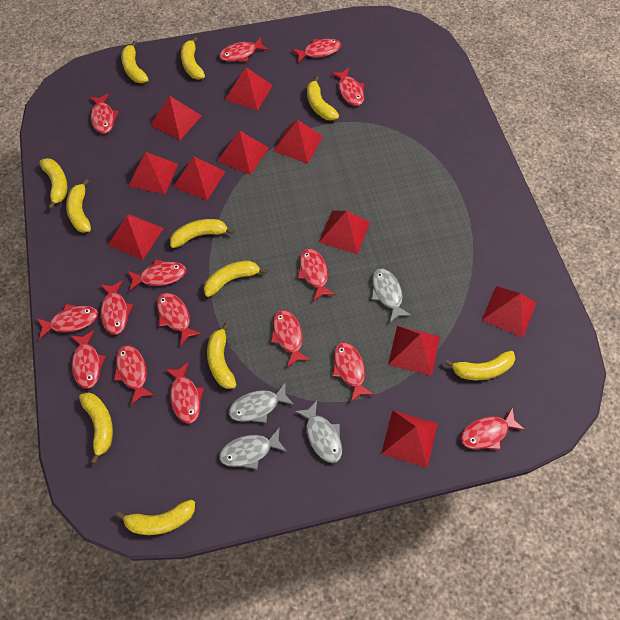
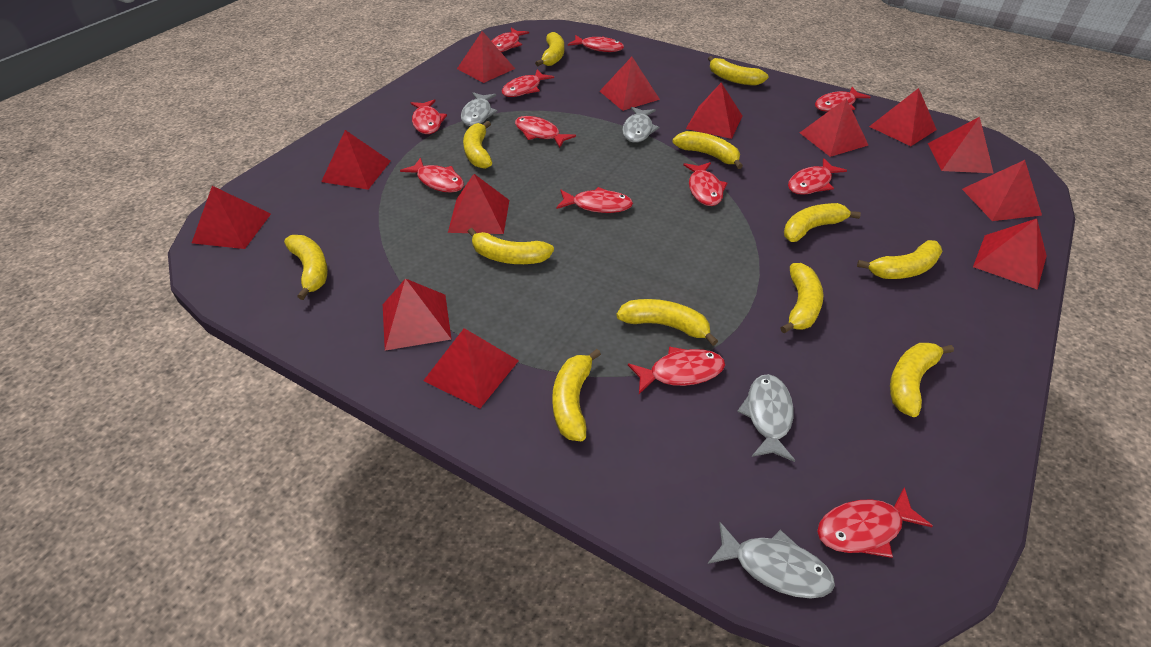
red fish: [36,304,98,340] [71,330,106,389] [89,93,119,134] [100,280,133,335] [114,345,155,405] [127,259,186,291] [157,293,202,346] [165,362,204,424] [219,37,268,62] [271,310,311,367] [292,39,341,63] [297,249,335,301] [331,68,364,106] [332,342,374,403] [461,407,525,450] = 15 -> [400,158,464,193] [411,99,447,134] [492,28,529,52] [502,70,554,97] [515,116,576,148] [556,187,633,213] [568,35,624,52] [628,346,725,394] [683,162,727,206] [788,158,847,195] [815,87,870,112] [817,487,933,558] = 12
red pyramid: [108,214,164,260] [129,152,178,194] [150,96,202,140] [173,157,226,200] [217,131,269,175] [225,67,273,111] [274,120,323,164] [319,210,370,255] [381,410,438,468] [388,326,440,376] [482,286,536,338] = 11 -> [192,186,271,249] [321,130,391,190] [383,279,452,351] [423,328,519,408] [448,174,509,234] [457,31,515,83] [600,57,660,111] [686,83,742,139] [800,98,869,157] [869,88,937,146] [928,117,994,173] [962,160,1042,221] [973,219,1047,290] = 13
yellow banana: [40,158,68,210] [66,179,91,233] [79,393,113,464] [116,499,195,535] [121,41,148,83] [170,219,234,248] [181,37,205,79] [204,261,267,297] [207,323,237,389] [307,76,339,121] [445,351,515,380] = 11 -> [284,235,328,300] [463,121,492,169] [468,228,554,264] [535,32,564,66] [552,349,601,441] [616,299,718,346] [672,131,743,169] [708,56,769,86] [780,263,823,333] [784,203,861,242] [857,240,942,279] [890,343,954,417] = 12

